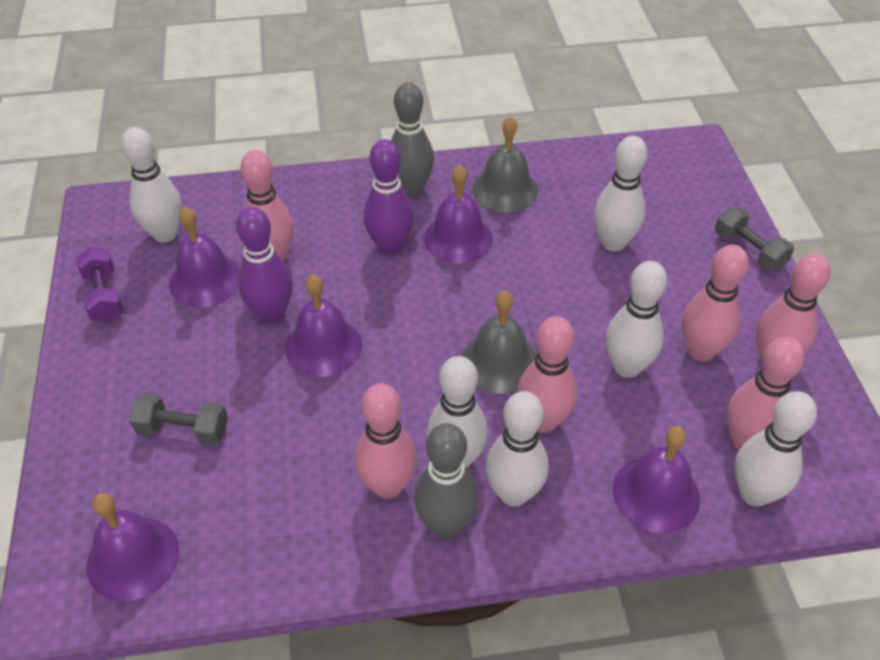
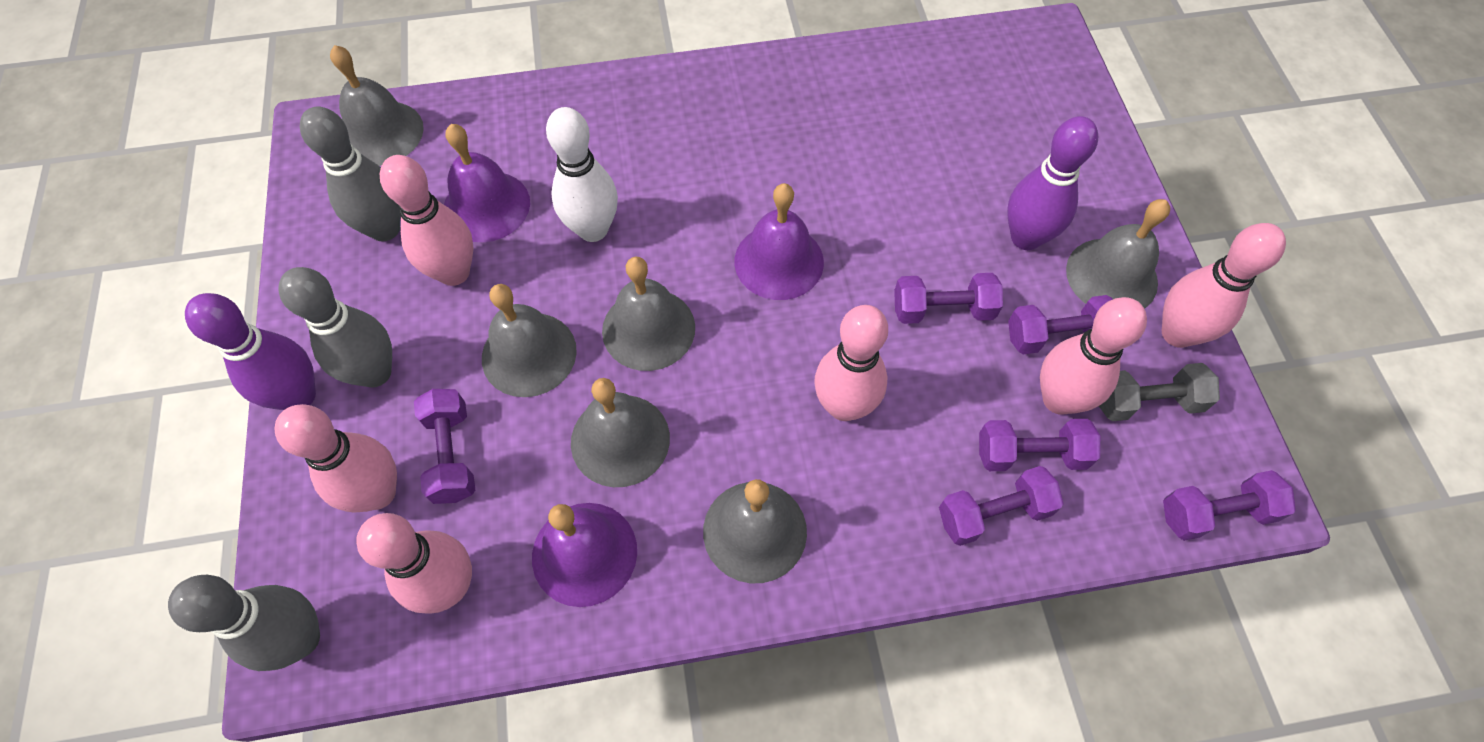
grey bell: [462,291,536,394] [472,116,538,212] = 2 -> [330,45,424,166] [482,284,577,397] [571,378,670,487] [602,256,695,371] [703,479,807,583] [1066,199,1170,309] = 6
grey bowling pin: [391,82,434,197] [414,423,478,537] = 2 -> [168,575,320,671] [279,267,392,387] [300,106,401,241] = 3
grey dumbbell: [129,392,228,445] [715,207,794,271] = 2 -> [1099,363,1220,421] = 1
purple bell: [87,493,179,602] [169,207,240,307] [285,274,362,377] [424,165,493,264] [613,426,700,533] = 5 -> [444,124,530,242] [532,503,637,607] [734,183,824,300] = 3
purple dumbbell: [76,247,123,322] = 1 -> [414,389,475,504] [894,273,1003,324] [939,466,1064,546] [979,419,1100,471] [1008,295,1113,354] [1163,470,1296,541] = 6
white bowling pin: [121,127,182,242] [427,356,488,468] [485,391,548,506] [594,136,647,251] [606,261,667,378] [735,391,817,506] = 6 -> [546,107,618,242] = 1

